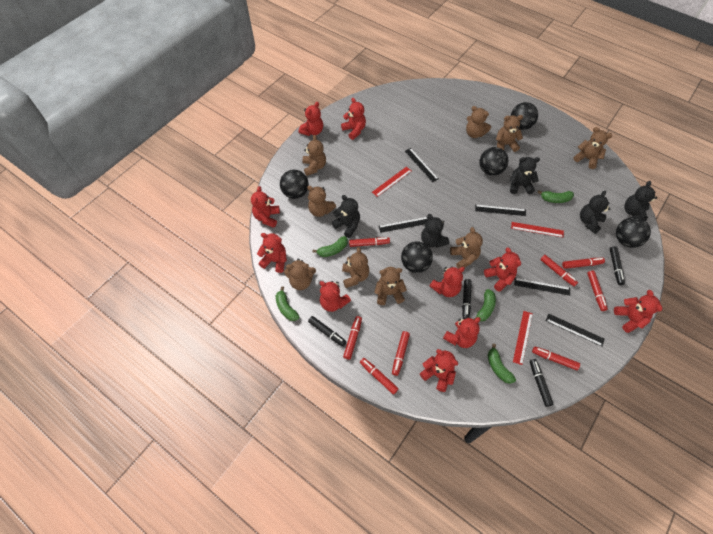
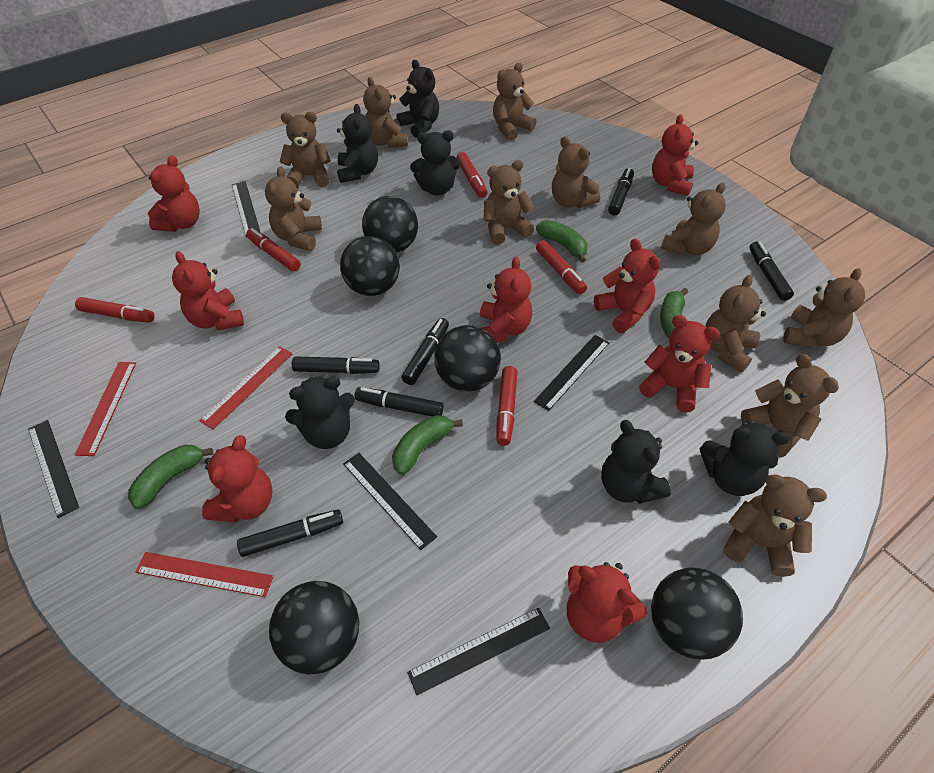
black marker: [308,316,346,347] [462,279,472,319] [530,359,553,407] [610,246,625,285] = 4 -> [237,509,343,557] [292,356,380,374] [354,387,444,417] [402,318,449,385] [608,168,634,215] [749,241,794,301] = 6
black teddy bear: [332,195,360,238] [421,214,449,248] [510,157,540,194] [580,191,610,234] [624,181,657,221] = 5 -> [285,376,355,449] [337,104,378,183] [396,60,439,138] [410,130,461,196] [601,420,671,504] [700,420,791,496] = 6
brown teddy bear: [284,259,316,290] [303,135,326,176] [307,186,336,217] [342,247,369,288] [374,267,407,305] [450,227,483,269] [466,106,491,138] [496,115,523,152] [573,127,612,169] = 9 -> [265,166,322,251] [280,112,331,187] [363,77,408,148] [484,160,534,245] [493,62,536,141] [552,136,600,208] [661,183,726,255] [705,275,766,372] [723,474,827,577] [741,354,839,457] [783,268,865,348] = 11
green banana: [276,286,299,321] [313,236,348,257] [474,289,496,322] [487,344,516,384] [537,190,574,203] = 5 -> [128,445,213,509] [392,415,463,475] [536,220,587,262] [660,288,688,340] = 4
red marker: [343,316,362,360] [349,237,390,247] [360,358,398,395] [392,331,410,376] [532,346,580,370] [540,255,578,286] [562,258,605,269] [587,271,608,311] = 8 -> [75,297,155,323] [246,228,301,271] [457,152,488,198] [497,366,517,446] [536,240,587,294] = 5
red teddy bear: [251,186,280,228] [257,233,287,273] [299,102,323,136] [320,281,351,312] [341,98,366,140] [420,349,458,392] [429,266,465,297] [443,317,480,348] [484,248,521,292] [614,290,662,333] = 10 -> [148,155,200,232] [172,251,244,330] [202,435,273,523] [480,256,532,342] [567,562,647,643] [594,239,661,333] [639,315,720,412] [652,115,698,196] = 8

